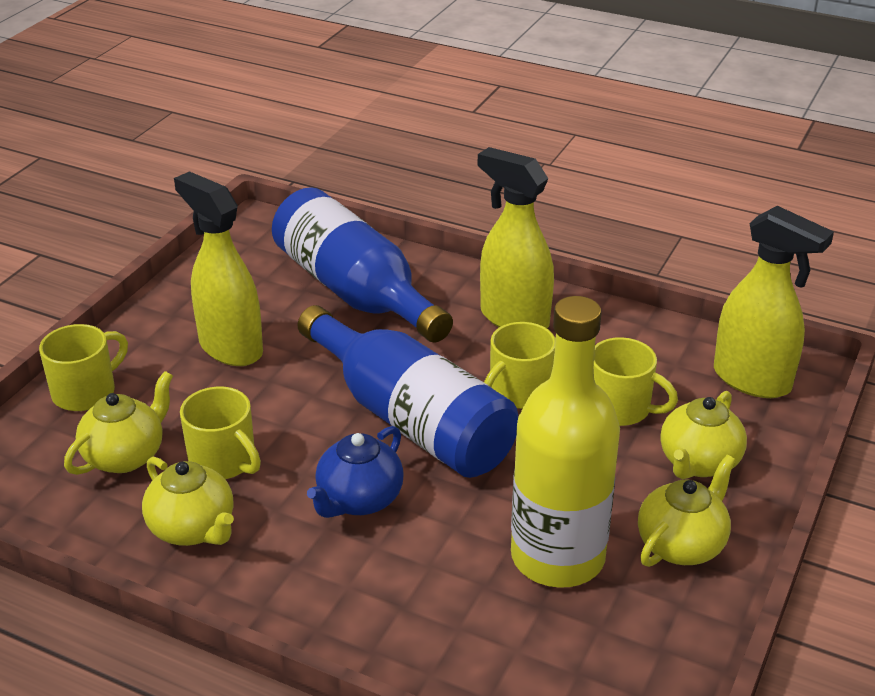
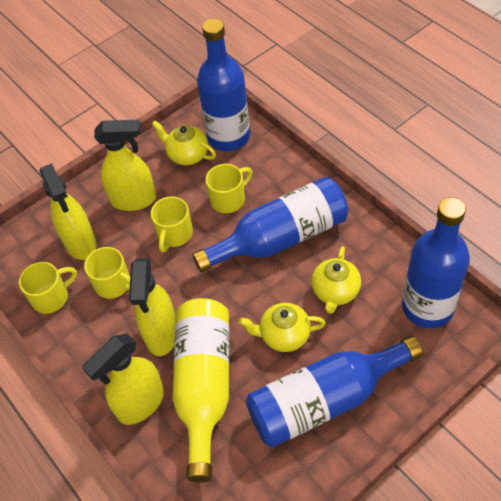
blue bottle: [272,187,453,343] [297,305,518,478] = 2 -> [192,177,348,272] [197,19,250,151] [246,336,423,447] [402,197,470,328] = 4
blue teapot: [307,426,404,518] = 1 -> none = 0
yellow spray bottle: [174,171,263,366] [478,147,554,328] [714,206,834,398] = 3 -> [39,163,97,260] [82,334,164,425] [94,120,156,211] [129,258,176,356] = 4
yellow teapot: [64,371,173,475] [142,457,234,546] [638,455,735,567] [660,391,747,479] = 4 -> [152,121,216,165] [239,303,326,352] [311,246,361,314] = 3

